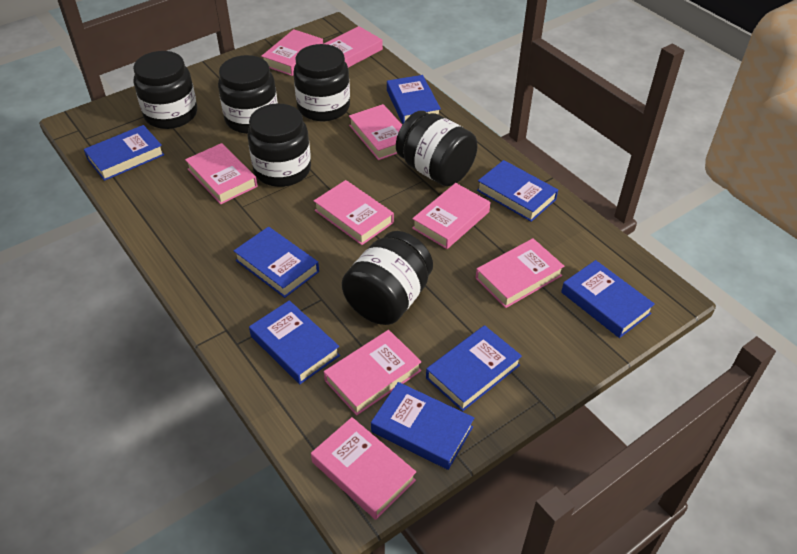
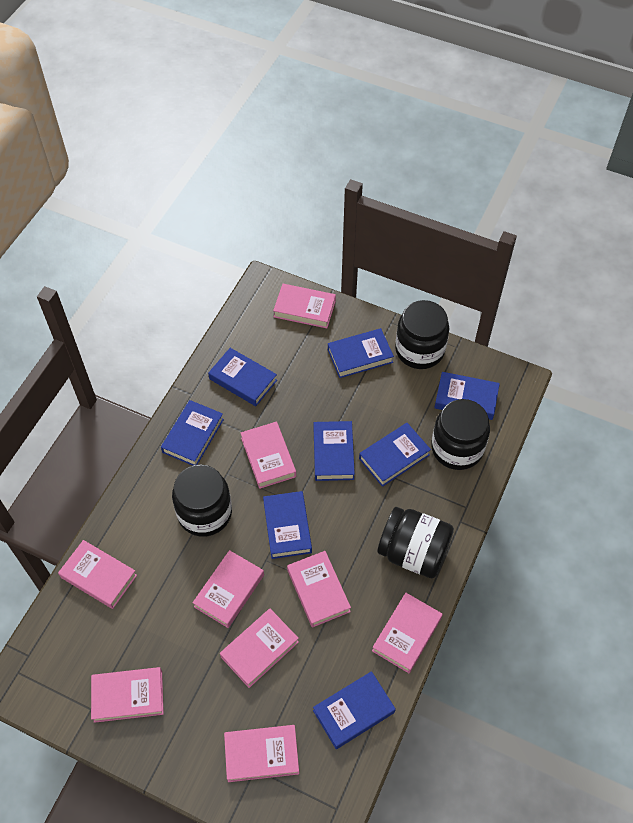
black jar: [133,51,197,129] [218,55,278,134] [247,104,311,187] [293,44,350,121] [342,231,433,325] [396,111,478,186] = 6 -> [172,464,232,537] [377,507,454,578] [395,300,449,369] [431,399,490,470] = 4

